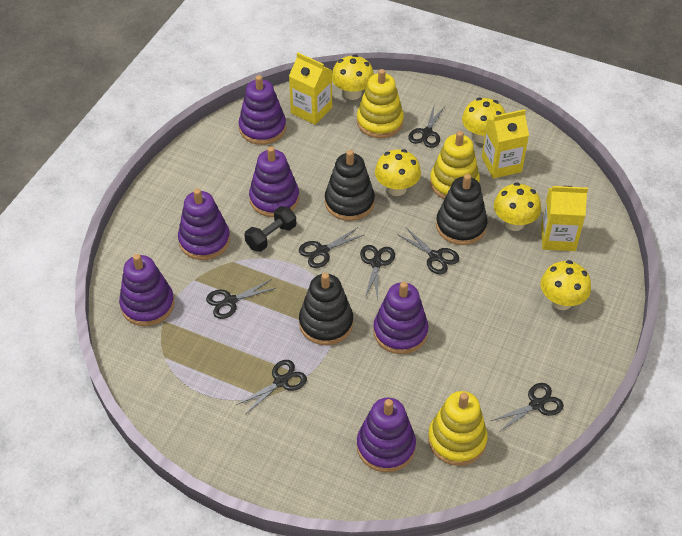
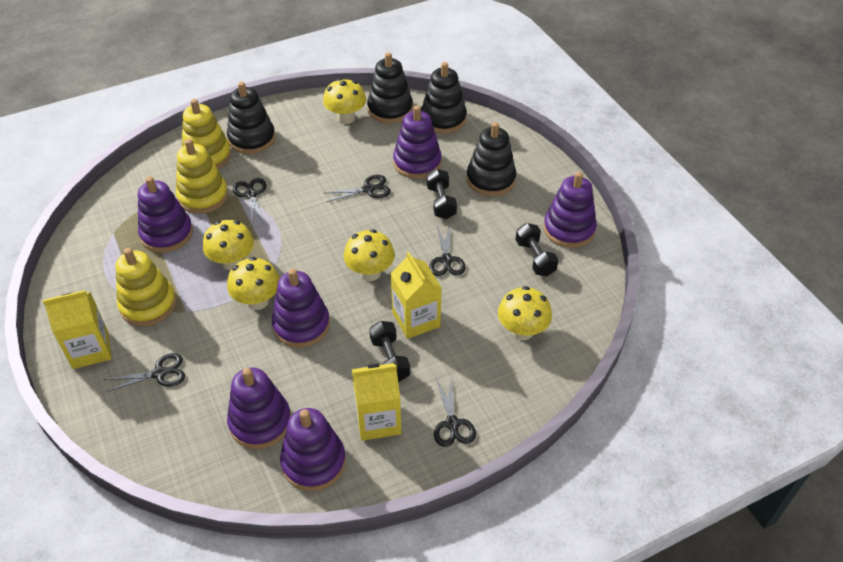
black dumbbell: [244,206,296,252] = 1 -> [369,321,410,382] [426,168,457,219] [515,223,559,276] = 3
black scissors: [206,279,276,319] [236,360,307,414] [299,227,364,268] [360,245,395,300] [397,227,459,274] [408,106,445,148] [491,383,564,432] = 7 -> [104,353,185,392] [233,178,266,224] [326,175,391,202] [429,224,466,276] [434,377,476,447] = 5
black stacking toy: [299,273,353,345] [325,150,375,221] [436,174,488,245] = 3 -> [227,82,275,154] [367,52,413,123] [421,62,467,134] [467,122,516,196] = 4

